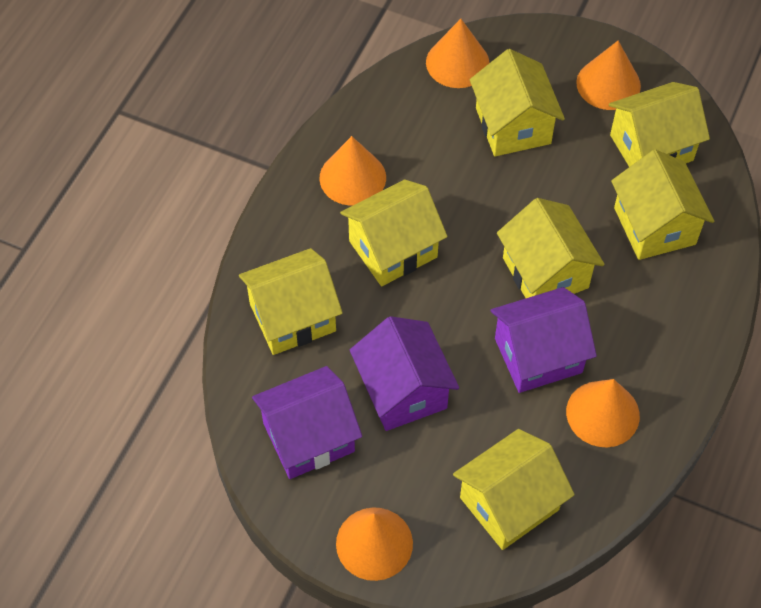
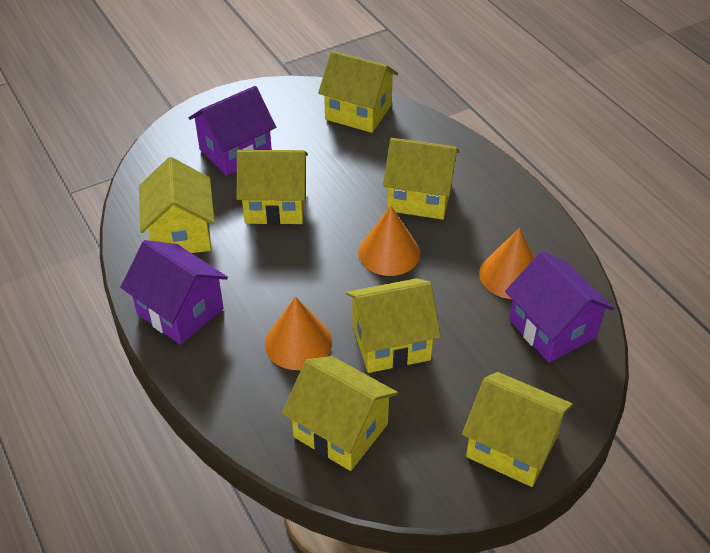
orange cone: [320,136,386,206] [336,507,413,581] [426,19,490,88] [566,379,640,447] [576,41,641,110] = 5 -> [265,296,332,370] [358,206,420,276] [479,228,535,299] = 3

